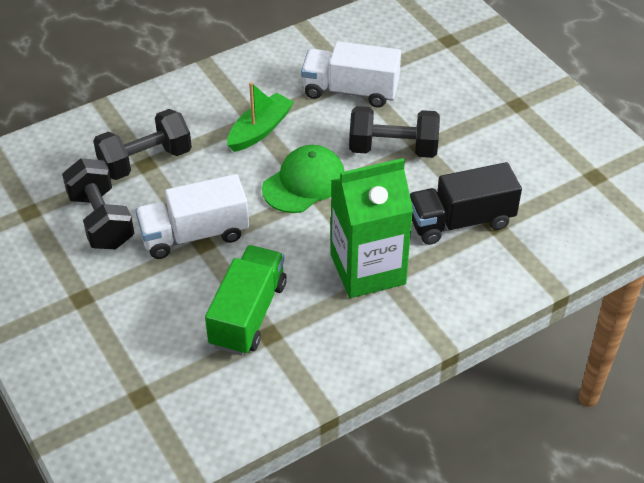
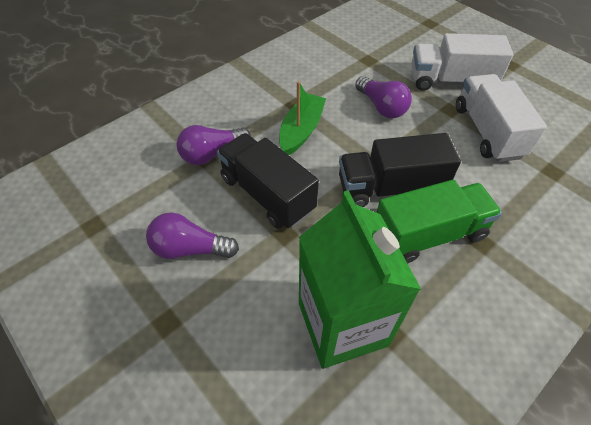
black dumbbell: [62,158,134,249] [93,109,192,180] [349,106,440,158] = 3 -> none = 0
black truck: [410,162,522,245] = 1 -> [217,133,319,229] [339,133,461,207] = 2
green cap: [262,145,344,213] = 1 -> none = 0
purple light bulb: none = 0 -> [146,212,239,259] [177,125,251,165] [355,76,412,118] = 3

